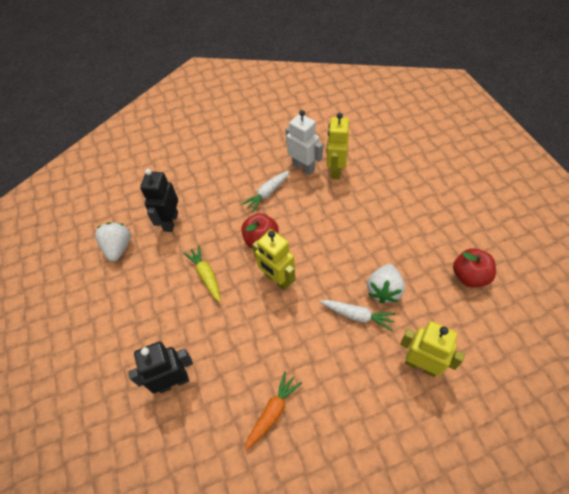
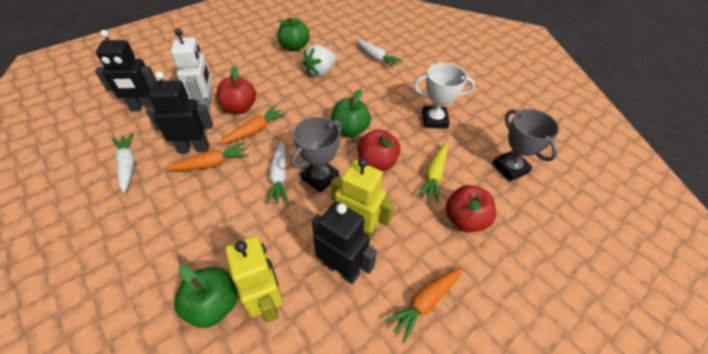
black robot: [128,341,193,394] [140,169,178,232] = 2 -> [95,30,157,111] [146,71,213,153] [312,202,377,284] = 3
green apple: none = 0 -> [174,265,237,328] [277,17,310,51] [331,89,371,137] = 3
grey trophy: none = 0 -> [291,117,342,193] [492,109,559,181] = 2
orange carrot: [244,372,302,450] = 1 -> [165,142,249,171] [219,105,287,144] [385,267,464,343] = 3
red apple: [241,213,279,248] [453,248,496,288] = 2 -> [217,66,256,114] [357,129,400,171] [446,185,496,232] = 3
white carrot: [242,170,290,213] [320,300,396,331] = 2 -> [112,133,135,193] [266,141,289,205] [356,39,403,68] = 3
white strawberry: [95,222,131,262] [367,264,405,304] = 2 -> [303,44,337,77] = 1
white trophy: none = 0 -> [414,63,475,128] = 1
yellow robot: [252,229,295,290] [327,113,349,179] [400,321,465,377] = 3 -> [225,236,283,323] [331,158,394,241] = 2

